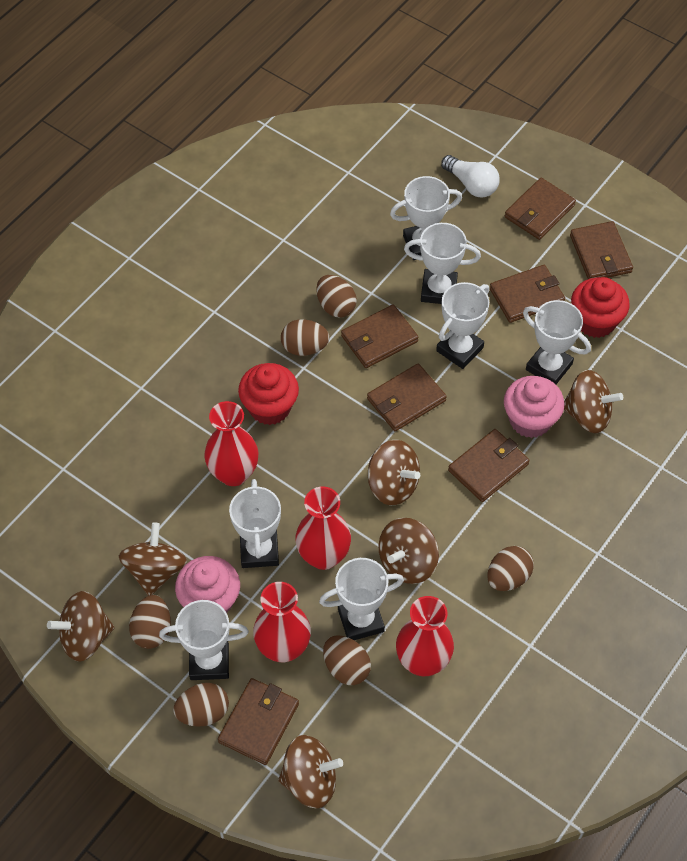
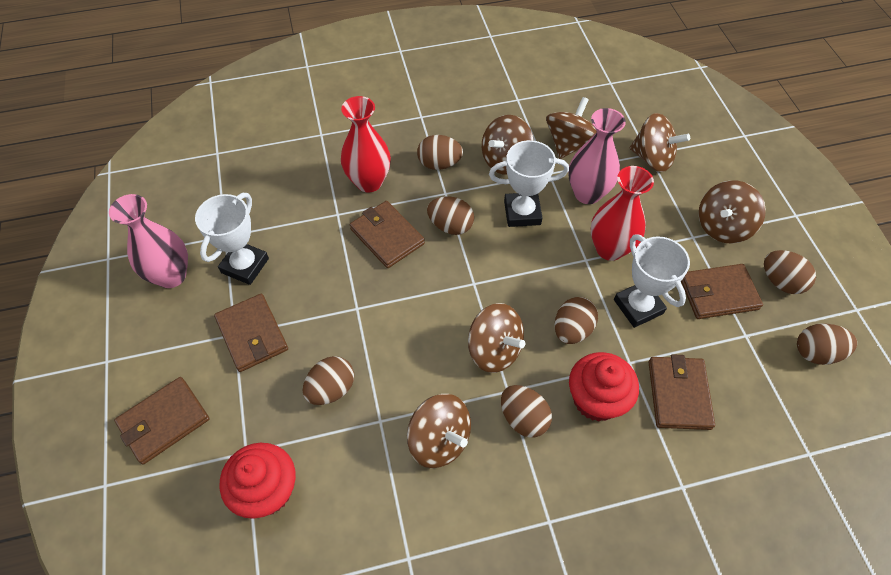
brown egg: [129,595,171,649] [173,683,229,727] [281,319,330,356] [316,275,357,317] [323,635,371,685] [487,546,534,591] = 6 -> [302,356,354,405] [417,135,463,170] [427,197,474,235] [501,385,552,438] [554,297,598,344] [764,250,816,294] [797,323,857,365] = 7
brown wallet: [218,678,299,765] [341,304,419,368] [367,364,447,431] [448,429,530,502] [490,265,565,323] [505,178,576,240] [570,221,633,279] = 7 -> [114,377,209,465] [214,294,288,372] [350,201,425,268] [648,354,715,430] [681,264,763,319] = 5
pink cupcake: [175,556,240,613] [504,376,565,438] = 2 -> none = 0
pink vase: none = 0 -> [109,194,188,288] [568,108,626,204] = 2
red vase: [204,401,258,486] [253,582,311,662] [295,487,351,570] [396,596,454,676] = 4 -> [341,96,391,193] [591,166,654,261] = 2
white light bulb: [441,155,499,198] = 1 -> none = 0
white trophy: [159,600,249,680] [229,479,281,568] [319,558,404,640] [390,176,462,260] [404,223,481,304] [436,282,489,369] [523,300,591,384] = 7 -> [195,193,269,285] [489,140,569,227] [614,234,690,328] = 3

